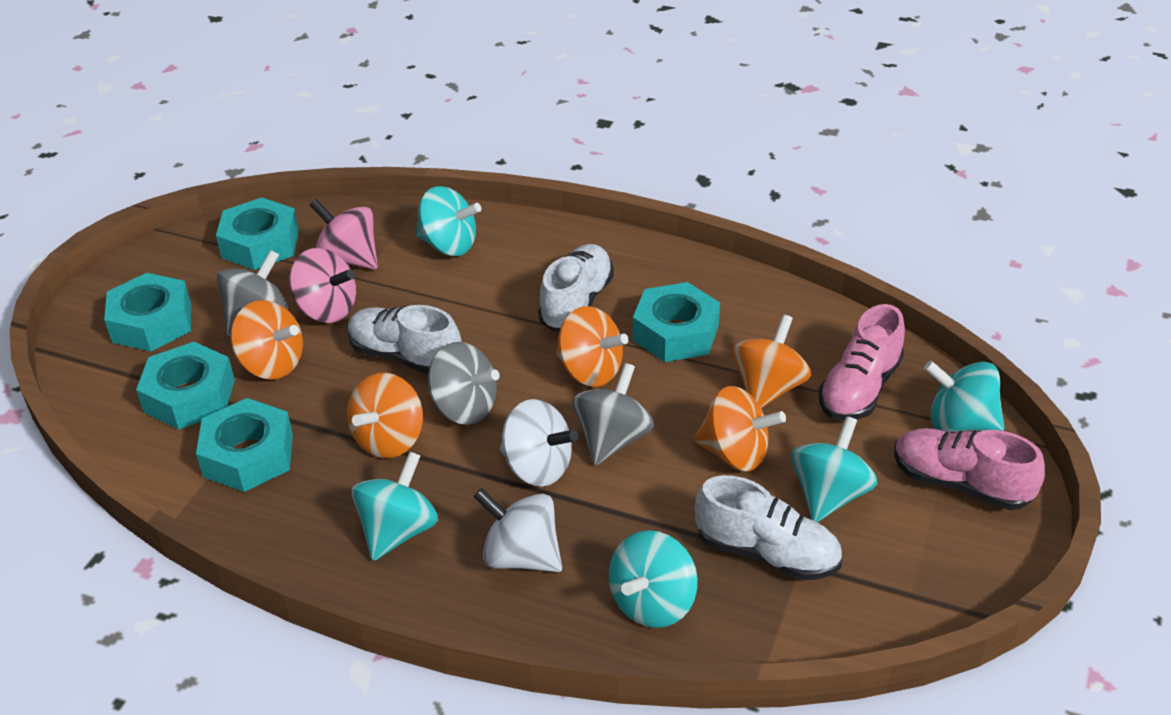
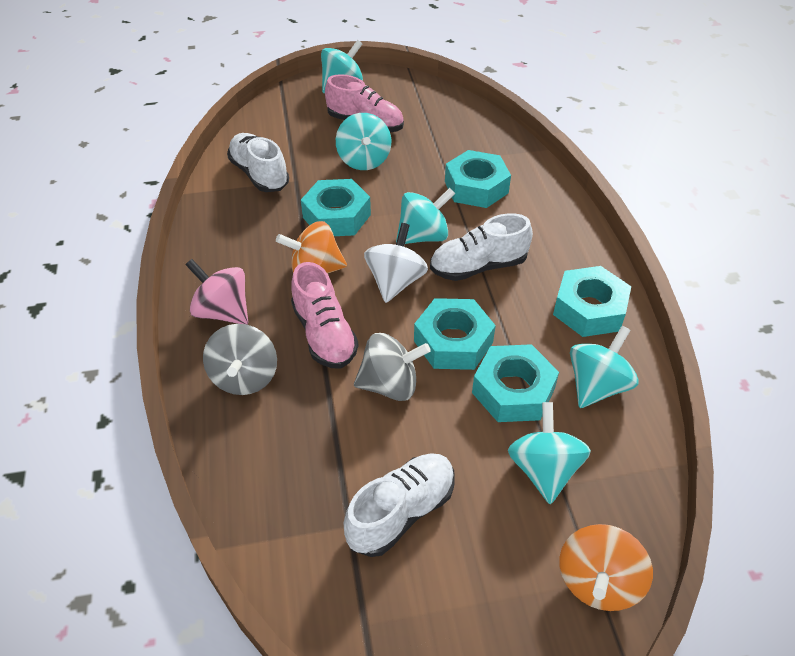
grey spinning top: [216,250,288,336] [428,342,500,425] [573,363,654,465] = 3 -> [203,324,277,395] [354,333,431,401] = 2
orange spinning top: [231,300,303,380] [347,373,423,458] [556,306,628,387] [694,386,786,471] [732,314,811,408] = 5 -> [276,221,347,274] [559,524,653,611] = 2
pink spinning top: [289,248,356,323] [310,199,378,269] = 2 -> [185,259,248,325] = 1
white spinning top: [474,488,562,572] [500,399,578,487] = 2 -> [364,223,428,303] = 1

